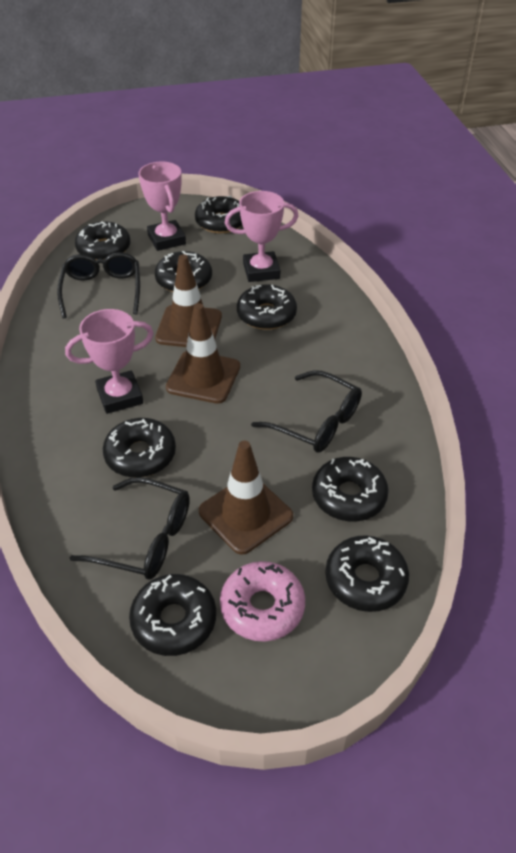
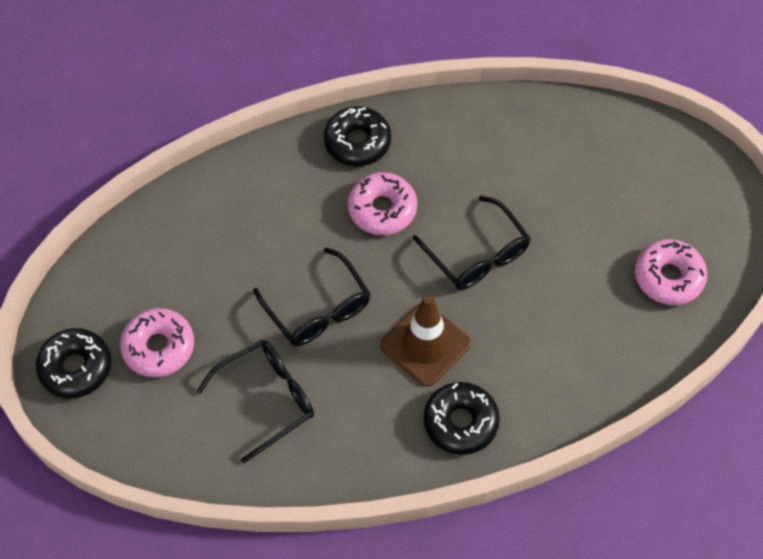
black donut: [75,221,130,260] [103,418,176,477] [129,574,216,656] [155,251,212,292] [195,196,242,233] [237,284,297,330] [312,457,389,521] [325,536,409,612] = 8 -> [36,328,111,398] [324,106,391,166] [424,382,500,455] = 3
brown traffic cone: [155,254,222,347] [166,303,240,404] [199,441,293,555] = 3 -> [380,294,471,387] = 1
pink donut: [220,561,305,642] = 1 -> [120,308,194,377] [348,172,417,235] [635,239,707,305] = 3
pink trophy: [65,309,154,414] [138,162,186,251] [225,191,299,282] = 3 -> none = 0

